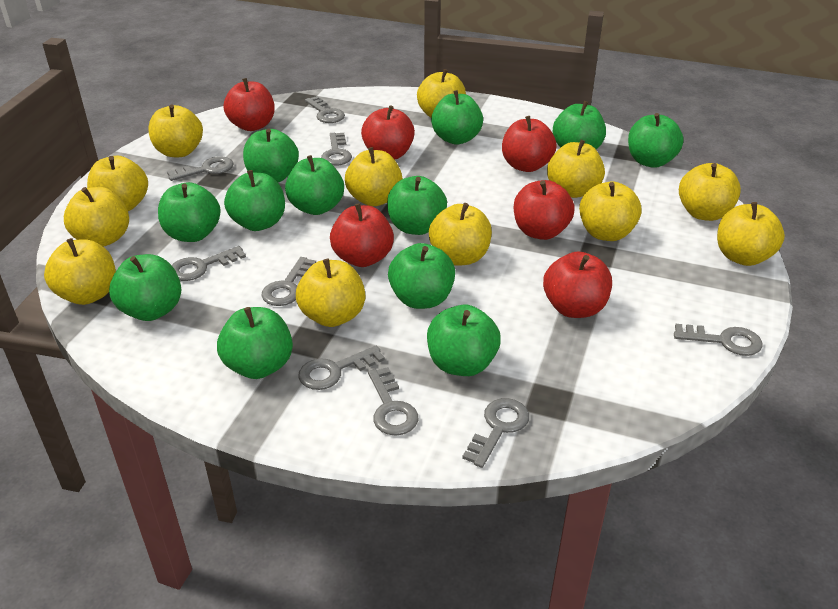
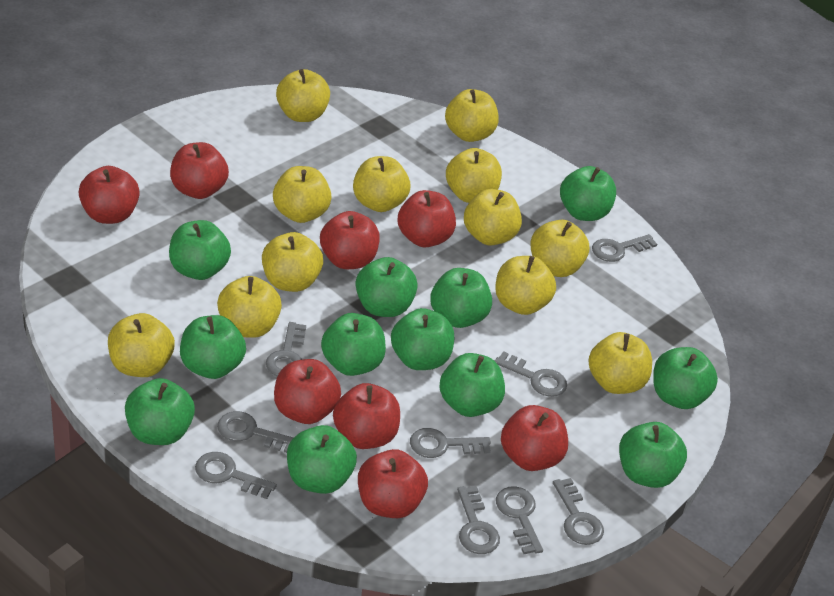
red apple: [223,78,275,131] [330,203,394,267] [361,105,415,160] [502,116,557,172] [514,180,575,240] [543,251,612,318] = 6 -> [78,166,140,224] [170,142,229,199] [274,359,341,424] [320,211,380,269] [333,383,400,449] [358,449,428,518] [397,190,456,248] [501,405,568,471] = 8

